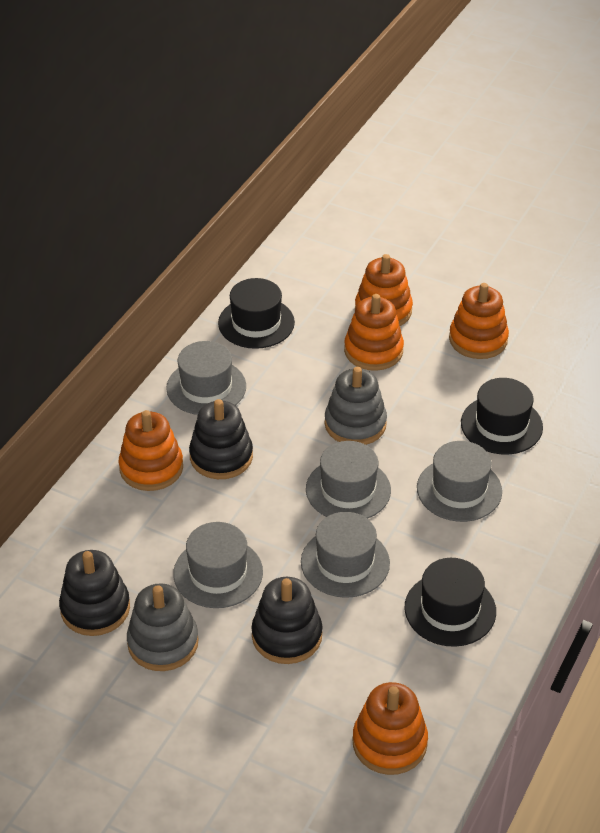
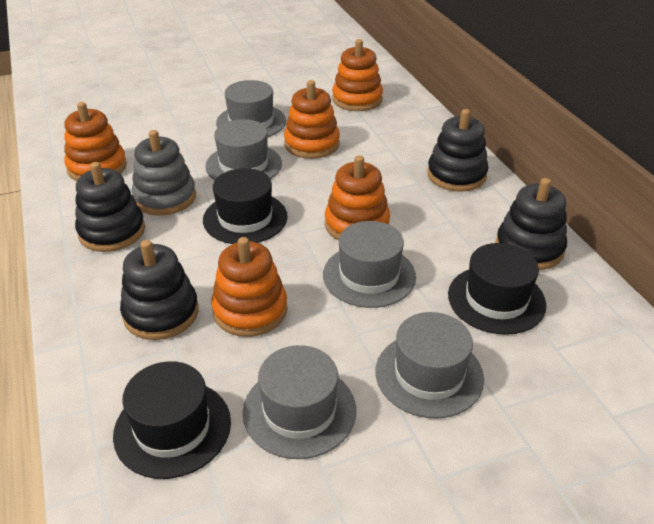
black stacking toy: [59,550,130,636] [189,399,253,479] [251,577,322,664] = 3 -> [75,162,145,252] [120,240,199,340] [427,109,488,192] [496,178,567,270] = 4
grey stacking toy: [127,583,199,671] [324,367,387,445] = 2 -> [132,130,196,216] = 1

